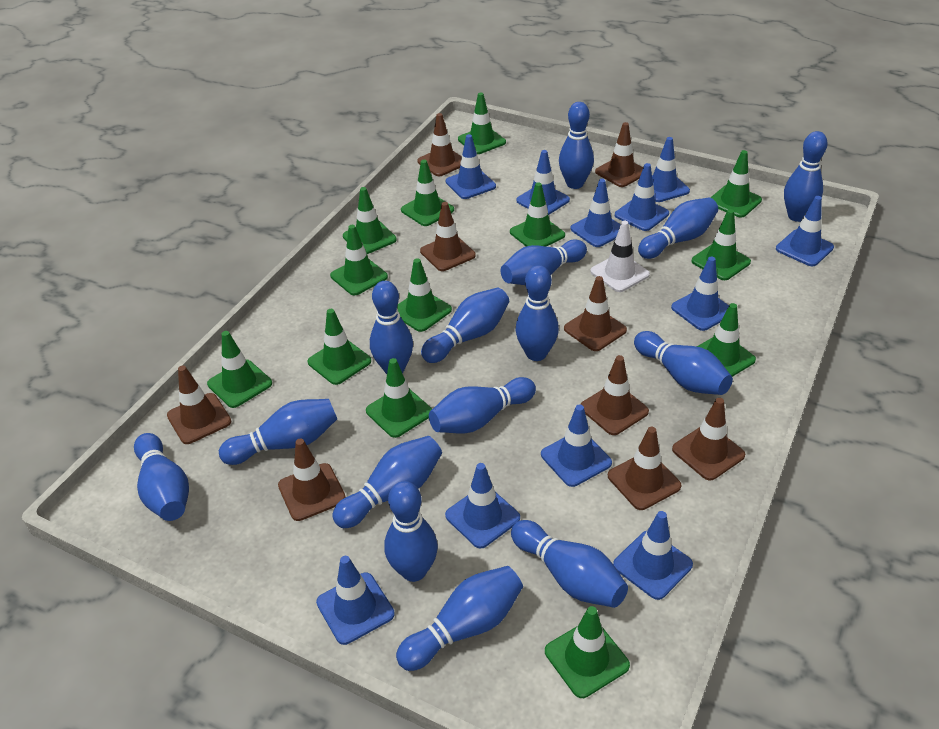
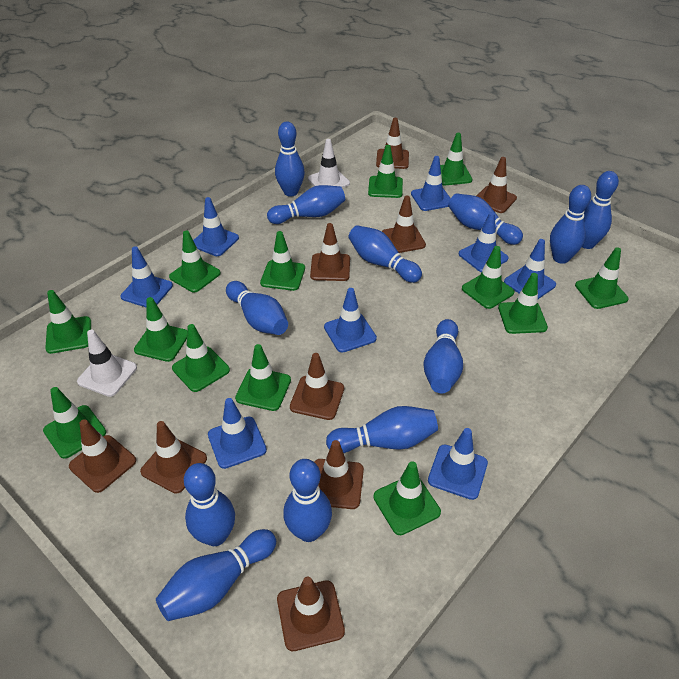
blue bowling pin: [134,433,189,521] [219,399,337,465] [332,436,442,528] [370,281,413,374] [384,481,438,582] [396,566,523,671] [421,287,509,363] [429,377,536,433] [500,239,587,285] [511,520,628,608] [515,265,559,361] [559,102,594,189] [634,331,733,395] [638,197,718,259] [784,131,828,222] = 15 -> [156,529,276,621] [184,463,235,546] [226,281,288,335] [267,185,345,224] [275,122,305,197] [283,459,332,542] [326,406,438,453] [348,225,422,283] [423,319,463,393] [448,193,523,245] [550,185,591,264] [582,171,619,249] = 12
blue traffic cone: [316,556,395,645] [445,463,520,548] [446,134,496,199] [516,150,570,215] [541,404,612,487] [570,179,621,247] [613,511,693,600] [615,163,669,231] [638,137,690,202] [671,257,729,331] [776,196,834,266] = 11 -> [120,246,173,307] [193,197,239,256] [208,398,267,469] [324,288,377,352] [411,156,451,211] [428,428,488,500] [459,212,509,272] [504,239,556,299] = 8
white traffic cone: [590,221,650,292] = 1 -> [77,330,137,397] [308,139,350,188] = 2

